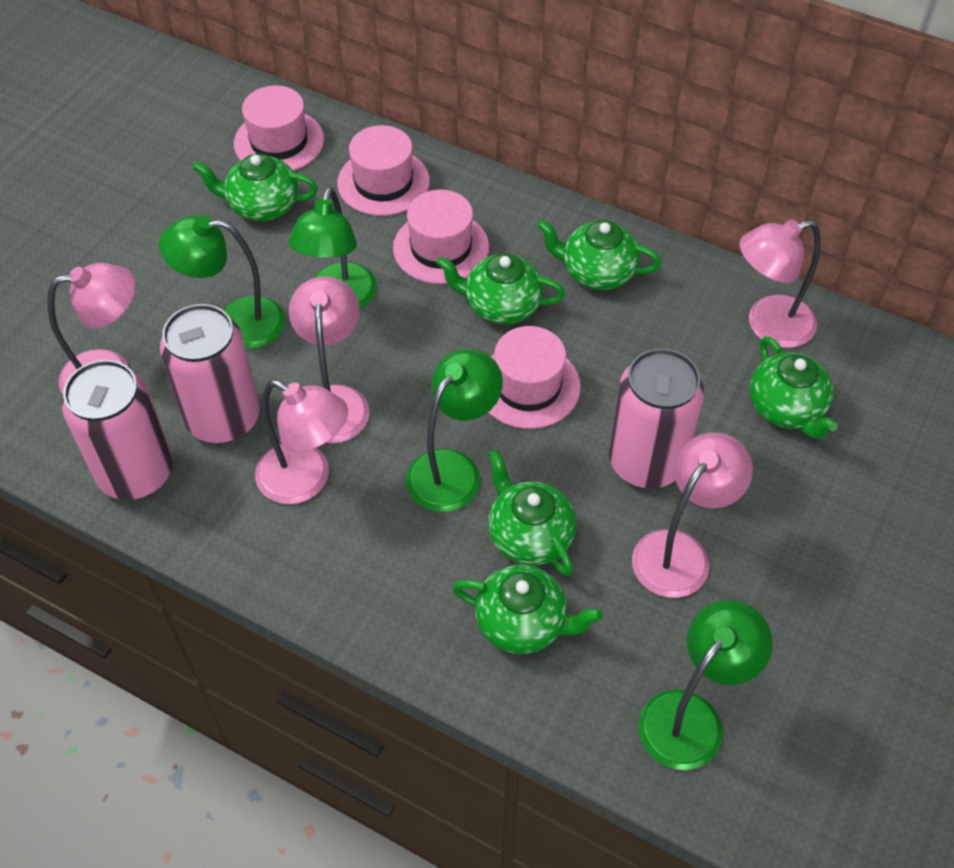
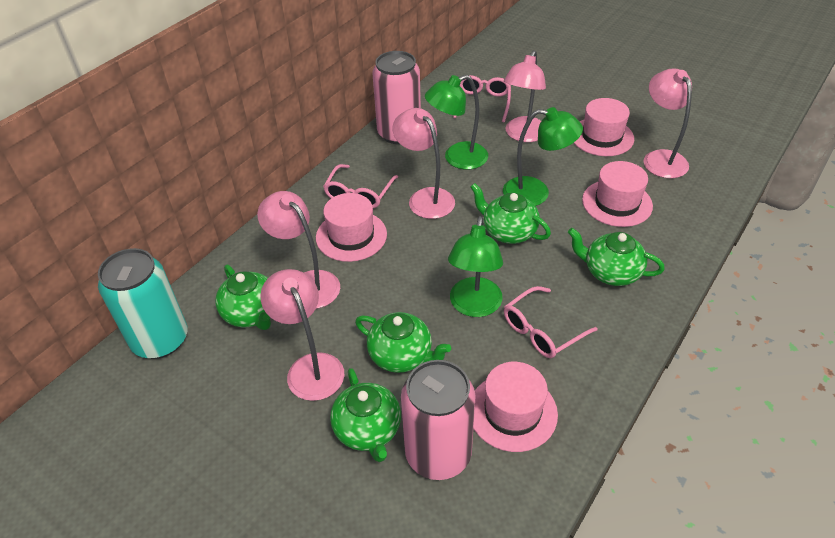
green lamp: [159,215,285,349] [288,187,377,310] [406,349,503,512] [639,600,773,770] = 4 -> [425,75,488,170] [448,216,503,317] [503,107,583,206] = 3
green teapot: [193,154,318,221] [436,254,565,325] [452,565,603,654] [488,449,576,576] [537,220,661,290] [749,336,838,439] = 6 -> [215,265,271,330] [330,368,401,462] [355,312,451,373] [470,183,551,244] [568,228,665,286] = 5
pink can: [62,360,173,500] [160,304,260,443] [609,348,704,488] = 3 -> [372,51,421,144] [401,360,476,480] = 2
pink glasses: none = 0 -> [323,164,398,208] [453,75,511,122] [504,286,598,358] = 3
turquoise can: none = 0 -> [98,248,188,359] = 1

